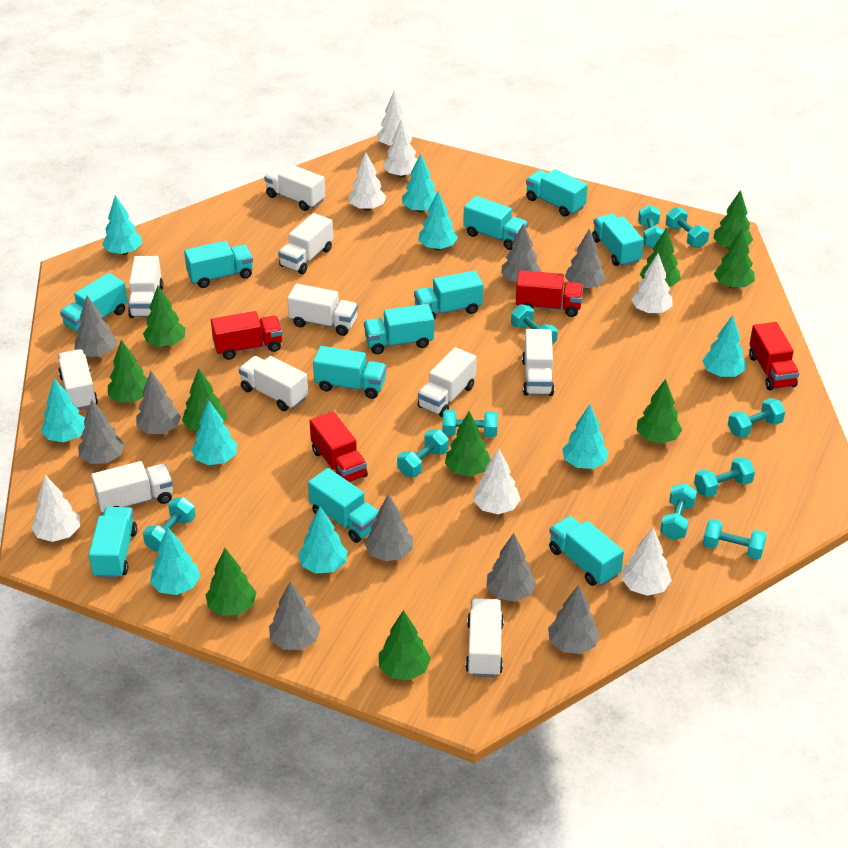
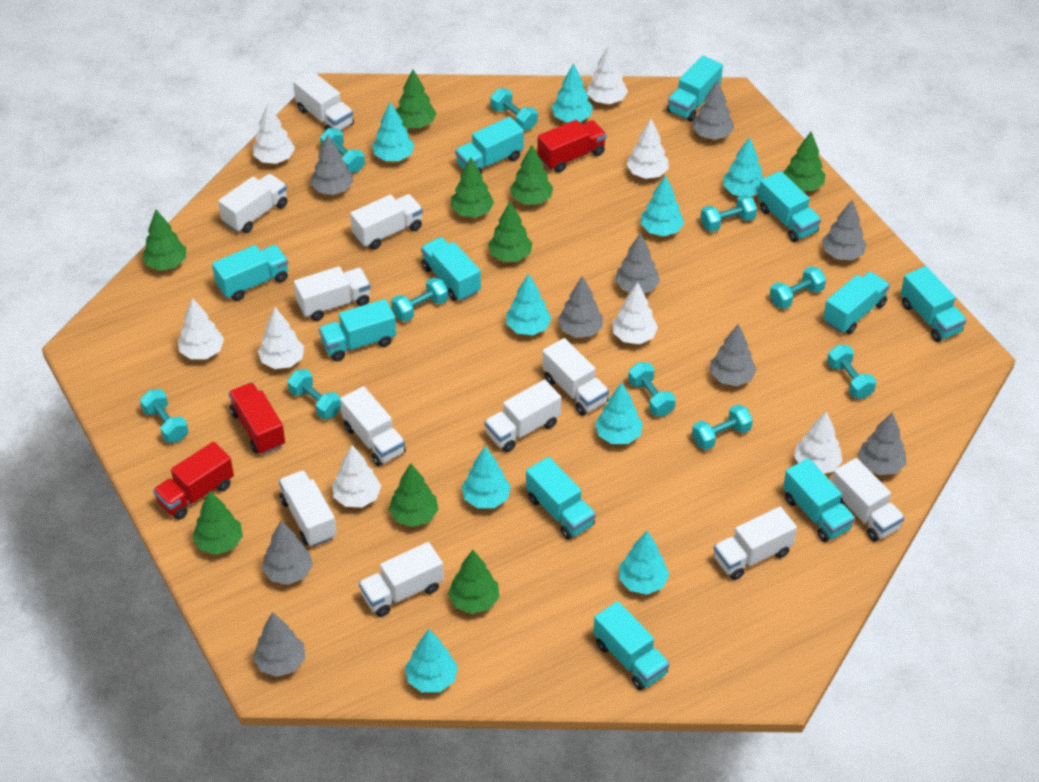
green tree: [108,340,147,402] [143,286,186,347] [182,368,227,431] [206,548,256,616] [379,610,431,680] [445,411,491,476] [637,379,682,443] [640,228,681,287] [713,190,753,248] [714,228,755,289] = 10 -> [142,210,186,271] [192,491,243,555] [389,463,438,527] [396,69,436,128] [448,550,499,614] [451,157,494,218] [488,201,532,262] [510,145,553,205] [783,132,826,191] = 9
red truck: [211,311,283,360] [310,411,368,482] [516,270,583,317] [749,322,799,391] = 4 -> [153,442,234,520] [228,382,285,455] [538,120,607,173] = 3
white tree: [31,475,80,542] [348,152,386,211] [377,91,413,145] [383,120,417,177] [473,448,521,514] [621,528,672,596] [631,254,673,314] = 7 -> [178,298,224,359] [253,104,295,164] [258,307,304,369] [332,445,381,507] [587,45,628,104] [613,282,658,344] [626,119,669,179] [794,411,842,473] = 8
white truck: [58,349,98,410] [91,461,173,513] [128,256,163,318] [239,356,308,411] [264,165,325,211] [278,213,333,274] [287,284,358,336] [418,347,477,417] [465,598,504,677] [522,329,555,396] = 10 -> [218,174,287,233] [279,470,337,547] [293,71,354,130] [294,266,371,321] [340,386,406,466] [350,194,423,250] [359,542,444,617] [484,380,561,452] [542,338,609,416] [714,507,797,580] [832,458,905,542] = 11

